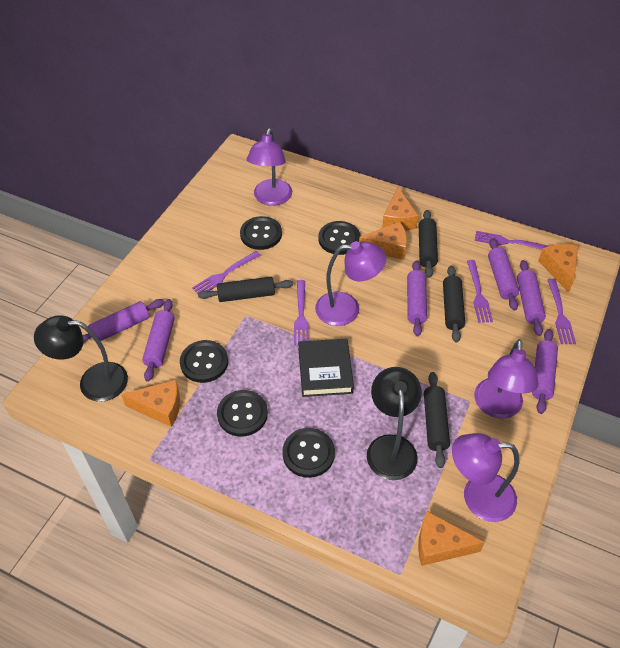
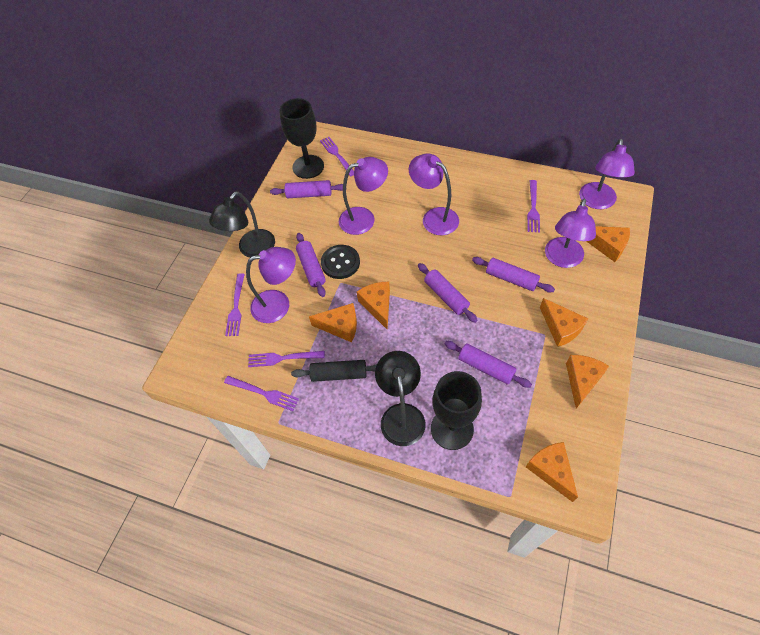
black book: [298,339,354,397] = 1 -> none = 0
black button: [180,340,228,383] [217,390,268,437] [240,216,282,250] [282,428,335,478] [319,221,361,255] = 5 -> [321,245,360,279] = 1
black goblet: none = 0 -> [280,98,324,179] [431,371,482,450] = 2
black rolling pin: [198,277,293,302] [419,210,438,278] [424,372,450,468] [443,266,465,343] = 4 -> [291,360,377,382] = 1
orange cheese: [121,380,180,427] [359,222,407,260] [382,187,418,231] [418,511,485,566] [538,244,578,293] = 5 -> [309,303,357,342] [357,282,390,329] [526,442,578,502] [540,298,588,347] [566,355,609,409] [586,226,630,262] = 6
purple lamp: [247,128,292,206] [315,241,386,326] [452,433,519,522] [474,339,538,419] = 4 -> [246,247,296,323] [339,157,388,235] [409,153,459,235] [545,199,596,268] [579,138,635,209] = 5
purple rolling pin: [83,299,165,343] [142,299,175,382] [407,260,427,336] [488,238,519,311] [517,260,546,336] [532,329,558,414] = 6 -> [270,180,343,198] [296,233,326,297] [418,263,478,323] [445,341,532,388] [472,257,555,292] = 5

